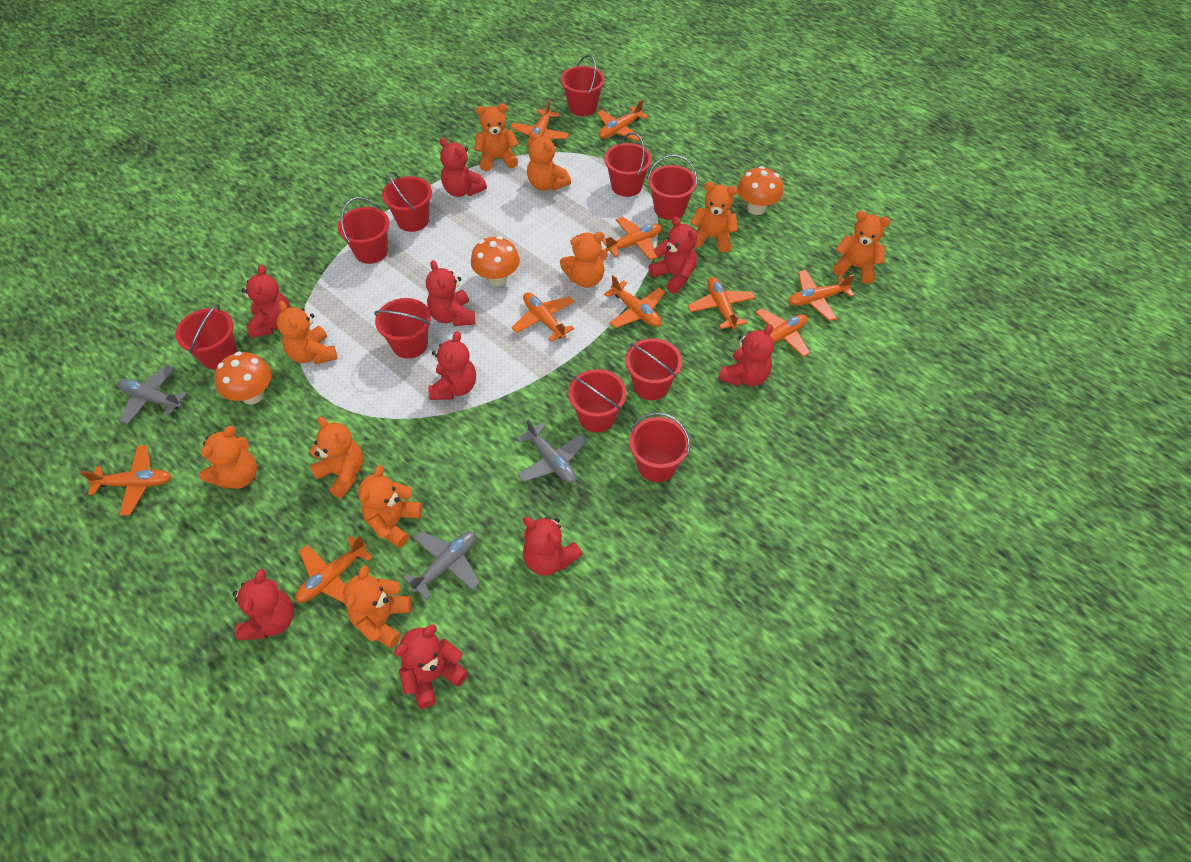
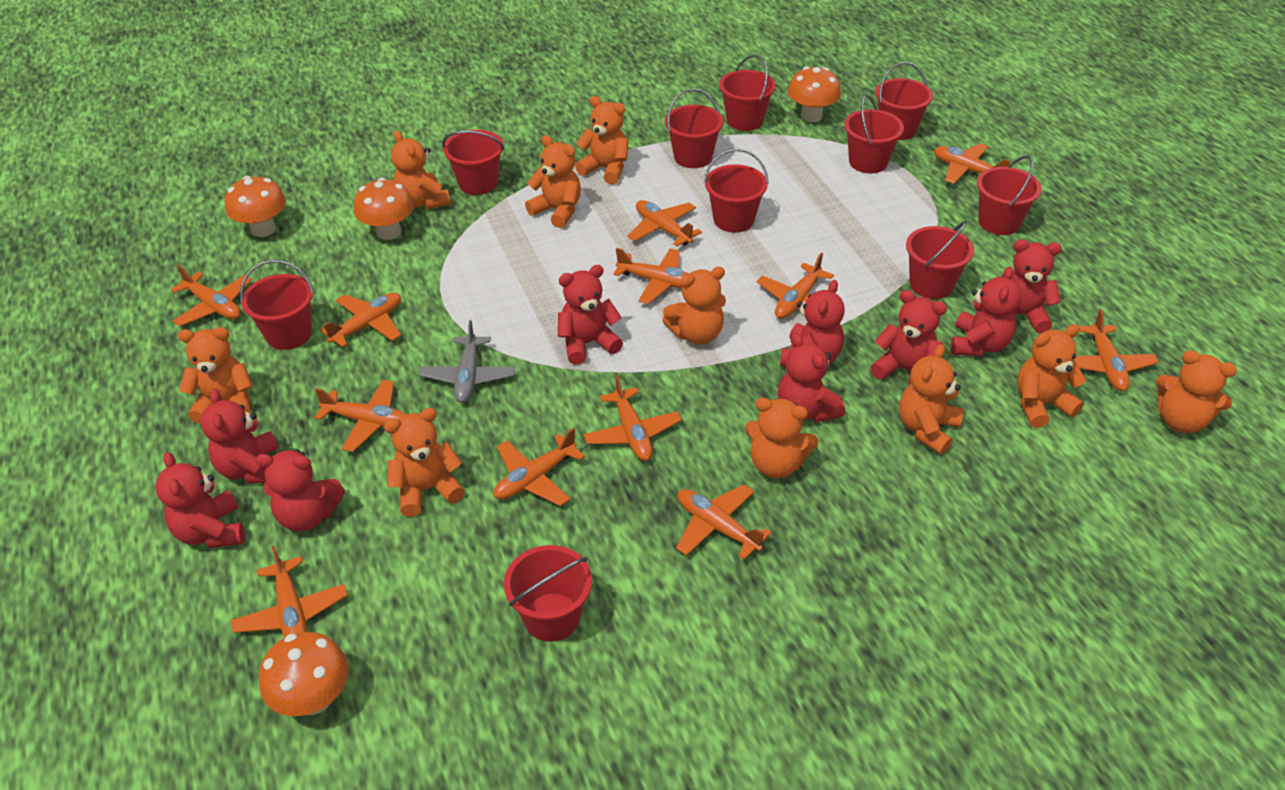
grey plane: [117,365,187,425] [403,531,480,599] [517,419,587,483] = 3 -> [419,320,515,403] = 1
orange mushroom: [214,351,271,404] [471,236,520,286] [737,166,783,215] = 3 -> [225,176,286,237] [259,632,349,716] [354,178,414,240] [788,67,841,122] = 4
orange plane: [80,445,172,516] [295,535,373,604] [511,99,569,146] [511,292,575,342] [597,100,648,141] [602,217,662,260] [604,275,665,328] [688,277,755,330] [755,308,810,357] [788,270,855,321] = 10 -> [171,264,252,326] [231,546,348,638] [315,380,407,452] [320,293,401,347] [494,428,585,506] [583,375,682,461] [613,248,689,304] [627,200,702,246] [676,484,771,560] [757,252,834,319] [934,143,1011,184] [1074,309,1159,391] = 12

